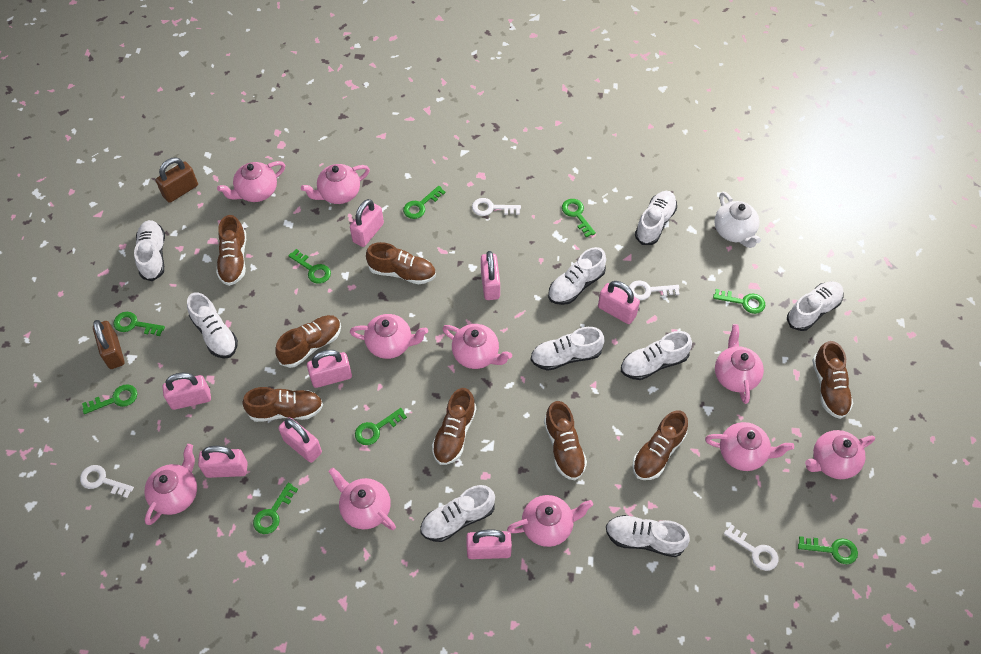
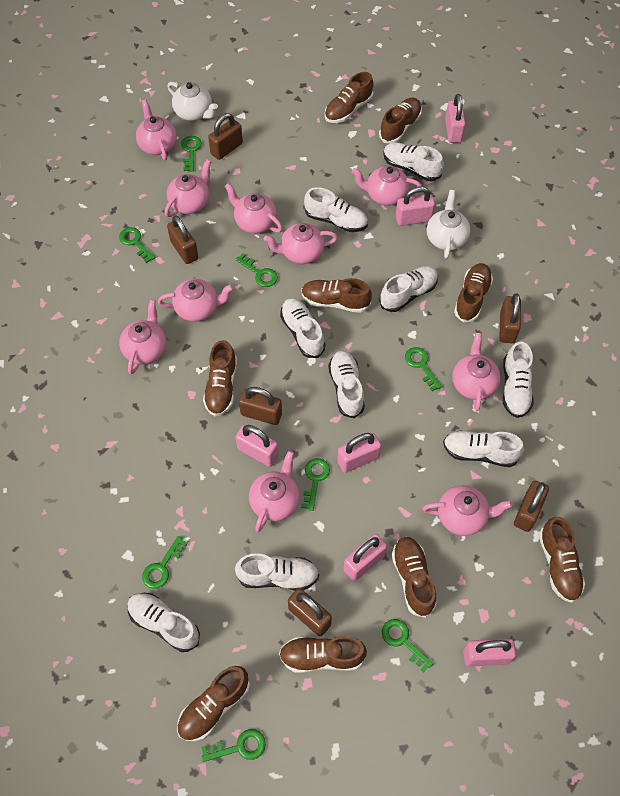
brown padlock: [93,320,125,369] [156,157,198,203] = 2 -> [167,215,198,264] [208,113,243,160] [239,387,282,425] [288,588,332,636] [499,294,521,343] [514,481,549,532] = 6
brown shoe: [216,215,246,286] [242,387,323,422] [275,315,341,368] [366,242,436,284] [432,388,476,465] [544,401,587,480] [632,410,688,480] [812,341,853,419] = 8 -> [177,666,250,741] [203,340,237,416] [279,636,367,673] [301,278,372,313] [325,72,373,123] [379,98,422,143] [392,536,436,618] [454,263,493,322] [539,517,585,603] = 9
green key: [82,384,137,414] [113,312,165,336] [253,482,298,534] [288,249,331,284] [355,408,407,445] [403,186,446,219] [562,199,596,237] [713,289,765,314] [798,536,858,564] = 9 -> [119,227,156,263] [142,536,188,589] [181,136,202,172] [201,729,266,762] [235,253,278,287] [301,458,330,511] [382,619,434,673] [405,347,442,391] = 8
pink padlock: [162,373,211,410] [198,446,248,478] [278,417,322,463] [307,350,352,388] [350,199,384,247] [466,529,512,559] [481,251,500,300] [598,281,640,324] = 8 -> [236,425,279,467] [337,433,381,473] [343,534,387,581] [395,186,435,226] [445,94,465,143] [463,639,516,667] = 6
white key: [80,465,134,498] [472,198,521,216] [629,280,680,300] [724,524,779,571] = 4 -> none = 0
white teapot: [714,192,761,248] = 1 -> [167,82,218,121] [427,190,470,259] = 2

